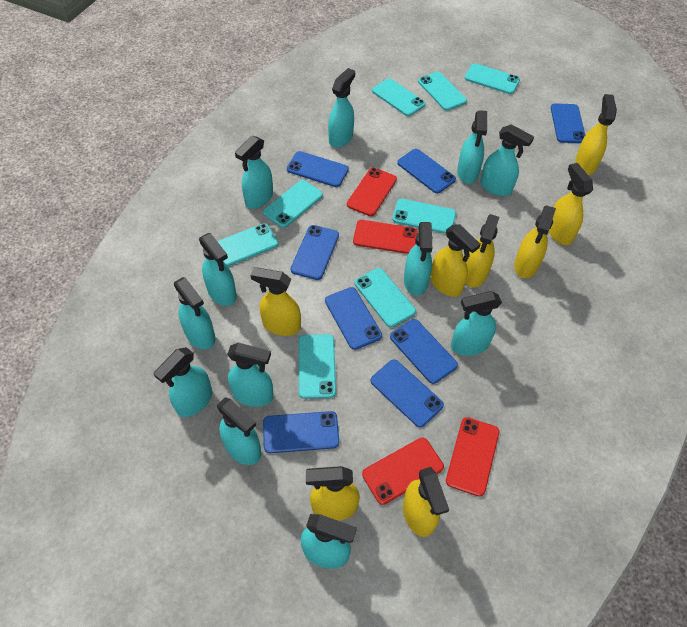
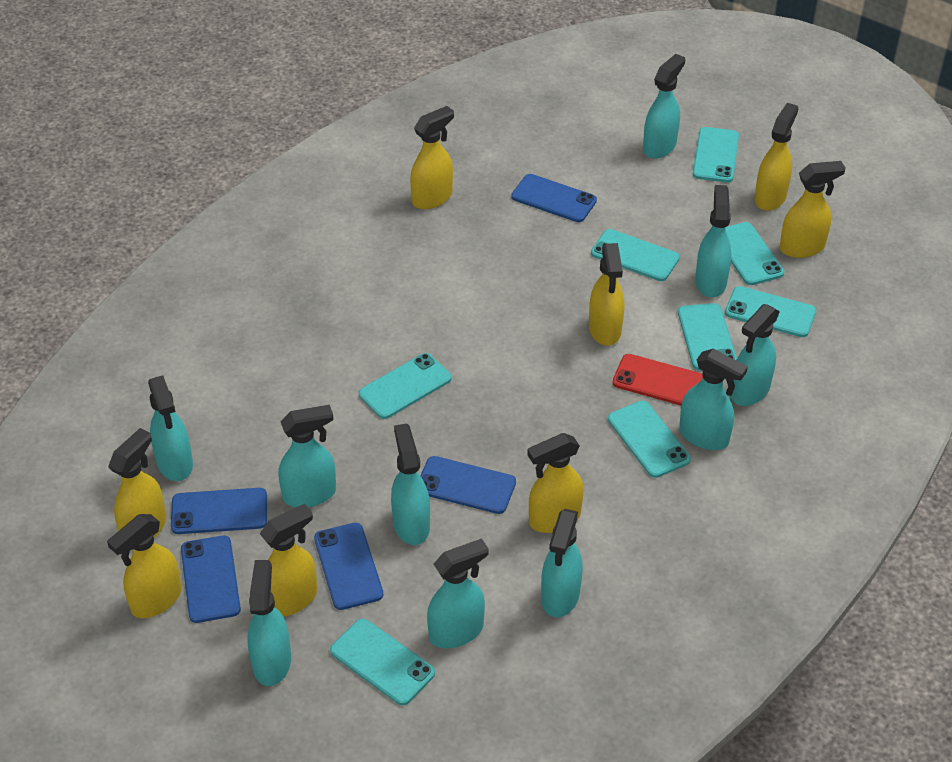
blue phone: [263,411,339,453] [287,151,349,187] [291,225,339,280] [325,287,382,350] [371,360,444,427] [390,319,458,384] [397,149,456,193] [551,103,585,143] = 8 -> [171,488,267,534] [181,535,241,623] [314,523,383,610] [420,456,516,514] [511,174,597,222] = 5
red phone: [347,168,397,216] [353,220,418,254] [362,438,444,505] [446,417,499,497] = 4 -> [613,354,703,406] = 1
turquoise spray bottle: [153,347,212,417] [174,277,215,350] [199,233,237,306] [217,397,261,465] [227,342,274,407] [235,136,273,209] [300,514,357,569] [328,68,355,148] [404,222,433,296] [451,291,502,356] [457,110,487,184] [480,124,534,196] = 12 -> [148,376,193,481] [247,560,291,686] [278,405,336,507] [391,424,430,545] [427,539,488,648] [541,509,583,618] [643,54,685,159] [679,348,748,450] [695,185,731,298] [731,304,780,406] = 10

